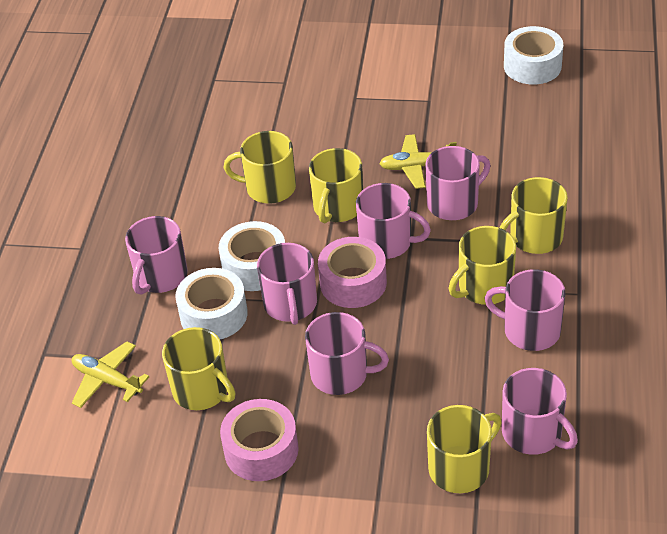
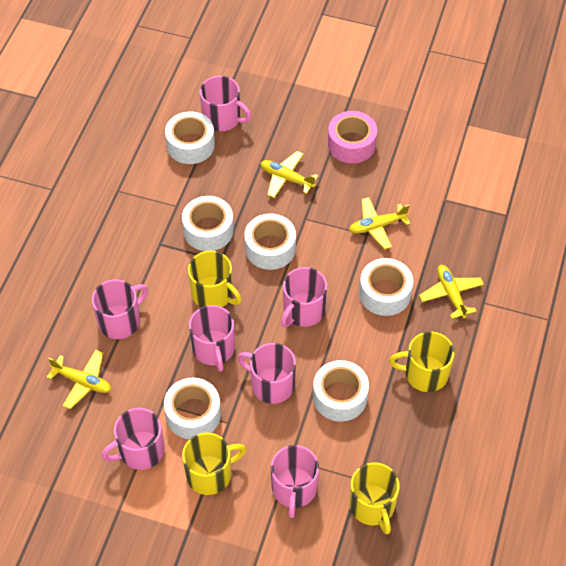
pink tape: [220,399,299,481] [318,237,387,308] = 2 -> [328,111,377,163] = 1
white tape: [175,268,248,339] [219,221,285,291] [504,26,563,84] = 3 -> [164,377,221,439] [165,112,215,164] [182,196,234,251] [244,213,296,270] [313,360,369,422] [359,258,413,316] = 6
yellow mug: [162,327,236,410] [224,131,296,204] [309,148,363,223] [427,405,502,493] [449,226,516,305] [499,177,568,254] = 6 -> [182,433,246,495] [188,250,242,307] [349,462,400,534] [389,331,455,392] = 4
yellow plane: [72,341,149,408] [379,134,457,189] = 2 -> [47,350,111,409] [261,151,318,198] [349,197,410,250] [419,265,484,319] = 4

